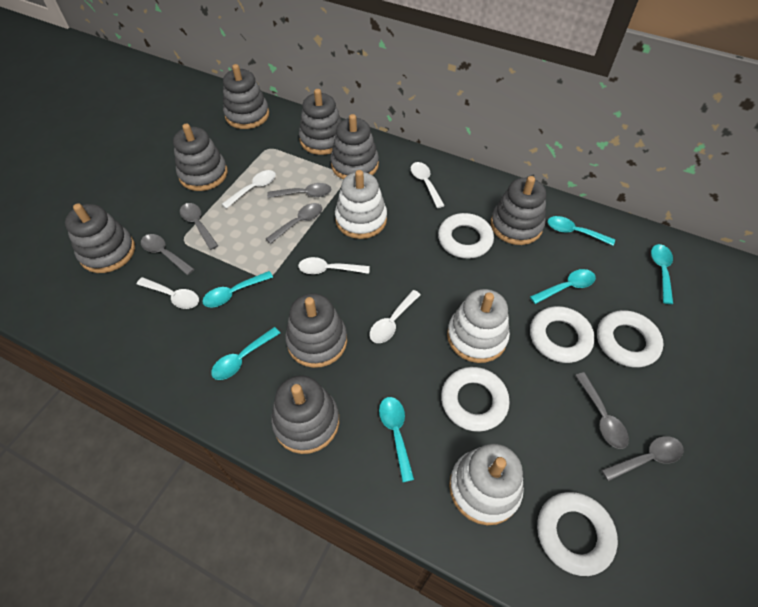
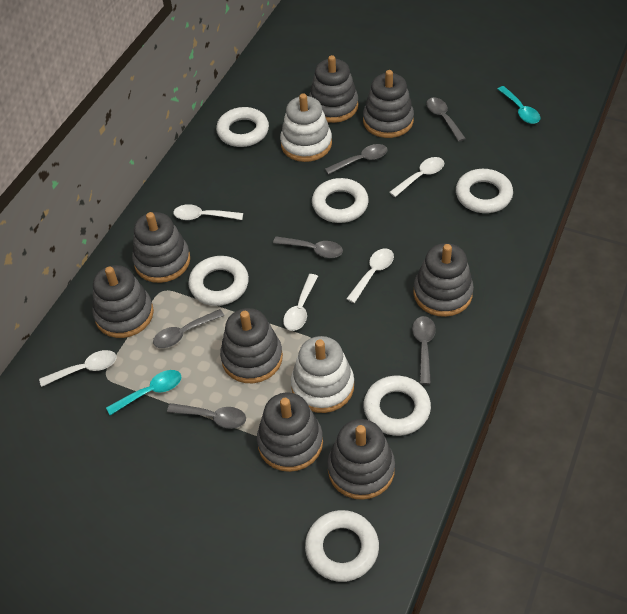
turquoise spoon: [202,271,273,307] [211,327,280,380] [379,397,414,482] [530,269,596,304] [548,216,615,246] [651,244,673,304] = 6 -> [106,370,181,415] [498,86,540,124] = 2
white ring: [438,213,494,259] [441,367,510,432] [530,306,595,363] [537,492,618,576] [597,310,664,368] = 5 -> [189,256,249,306] [216,107,269,147] [305,510,379,582] [312,178,369,223] [363,376,431,436] [456,169,513,213] = 6
white stacking toy: [335,170,387,239] [447,289,510,363] [449,444,524,525] = 3 -> [280,93,332,162] [291,336,354,413] = 2

